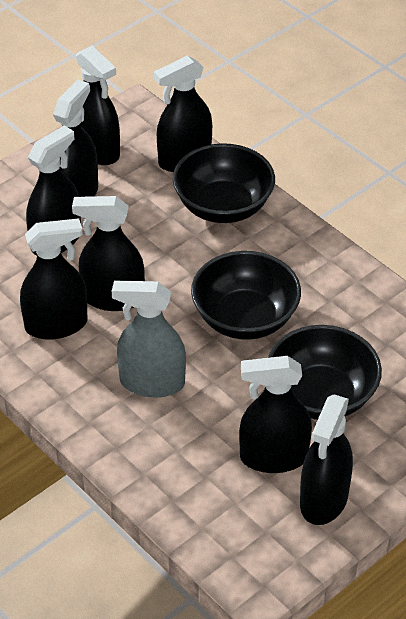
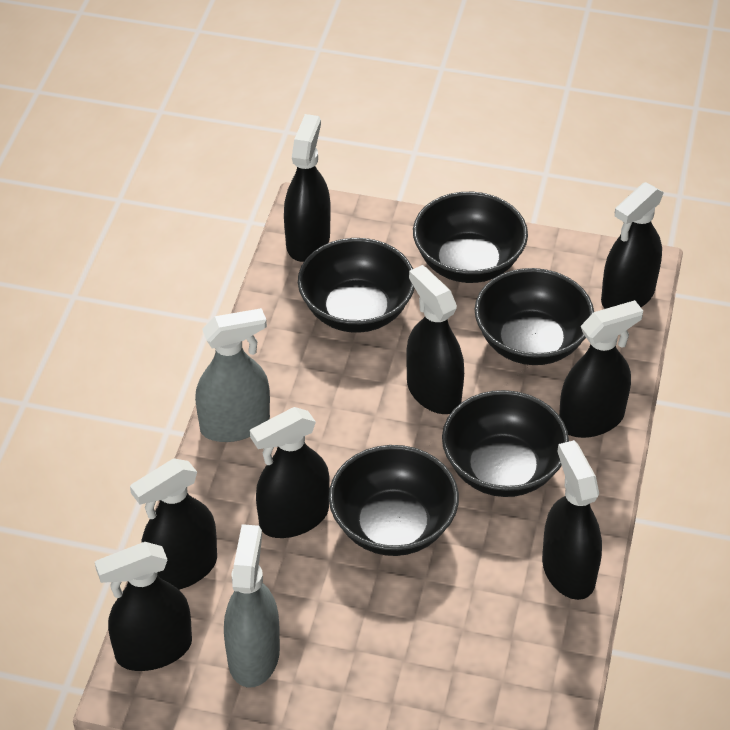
black bowl: [173,143,275,223] [191,251,301,340] [268,325,382,420] = 3 -> [298,238,414,333] [329,445,459,556] [413,192,528,283] [442,390,569,497] [475,268,594,365] = 5
grey spray bottle: [112,281,186,397] = 1 -> [195,308,270,442] [224,524,280,688] = 2

